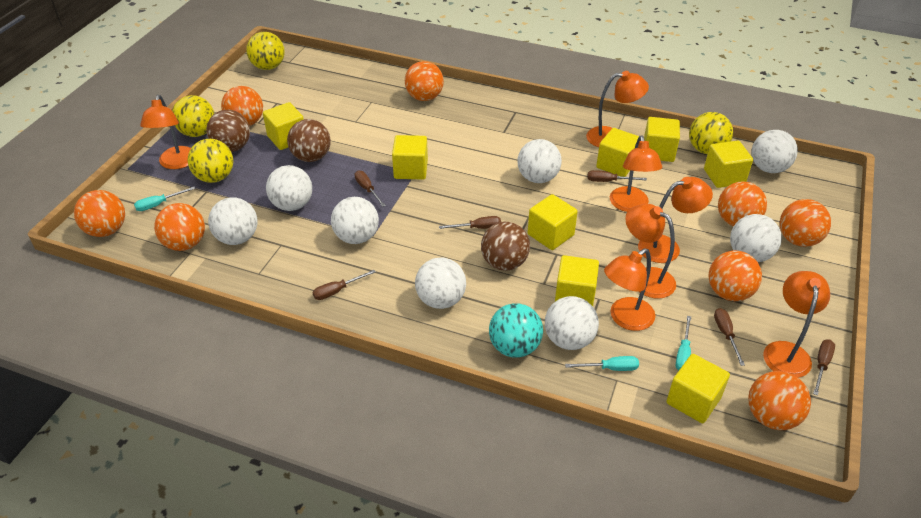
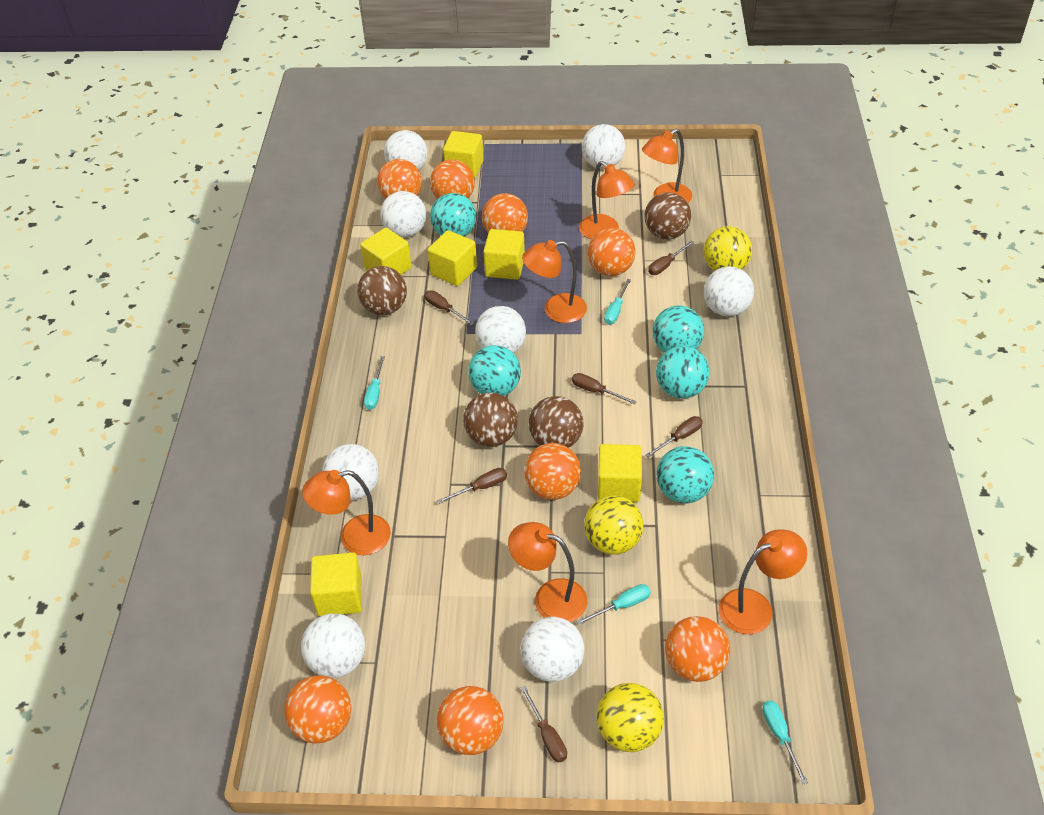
brown ball: [206,110,250,152] [287,119,331,162] [481,222,530,271] = 3 -> [357,266,407,315] [463,392,518,447] [529,396,583,448] [644,192,691,240] = 4
orange lamp: [140,95,191,169] [586,71,649,147] [604,248,655,331] [610,135,662,212] [625,204,676,299] [638,177,713,263] [763,271,830,378] = 7 -> [302,470,391,555] [508,522,587,622] [522,240,587,323] [579,161,635,239] [642,129,692,203] [719,529,807,634] = 6
turquoise ball: [489,303,543,358] = 1 -> [430,193,476,237] [468,345,521,396] [653,305,704,353] [656,346,709,399] [656,446,714,503] = 5
turquoise screwdriver: [134,187,195,211] [565,356,639,371] [676,316,691,371] = 3 -> [364,356,385,410] [576,584,651,625] [604,279,631,325] [762,701,808,784] = 4
yellow ball: [172,95,214,137] [188,139,233,183] [246,32,285,70] [689,112,733,154] = 4 -> [584,495,643,555] [597,683,664,752] [703,226,752,271] = 3
yellow cube: [263,102,304,150] [392,135,428,180] [528,194,578,250] [555,255,599,306] [596,128,639,177] [644,117,680,162] [666,354,730,423] [704,140,753,188] = 8 -> [310,552,362,616] [360,228,412,275] [428,230,477,286] [443,131,484,178] [483,229,525,280] [598,444,642,502] = 6

